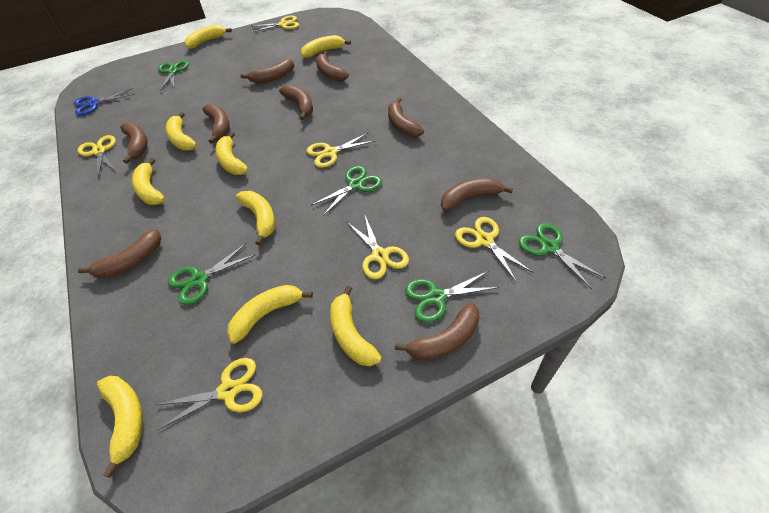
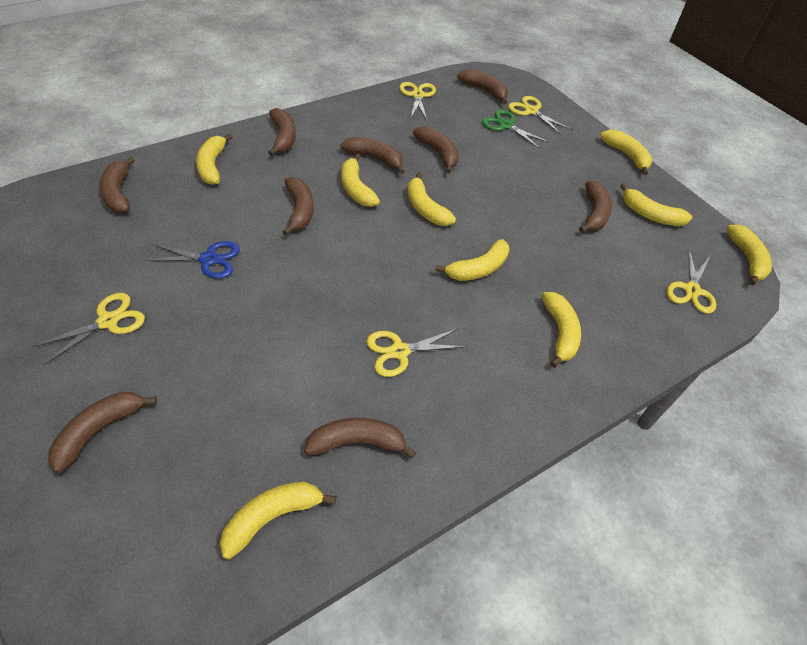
green scissors: [158,60,189,91] [168,243,255,305] [311,166,382,216] [405,271,499,323] [519,223,606,290] = 5 -> [482,109,550,149] = 1
yellow scissors: [78,135,116,177] [155,358,263,430] [250,16,299,33] [306,133,375,168] [347,216,409,279] [455,217,533,282] = 6 -> [33,293,145,365] [366,328,467,377] [399,82,436,122] [508,96,572,135] [666,249,716,314] = 5

